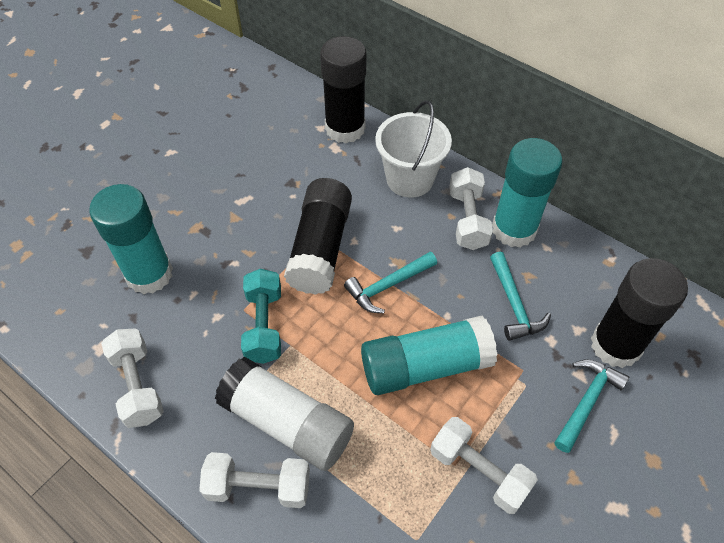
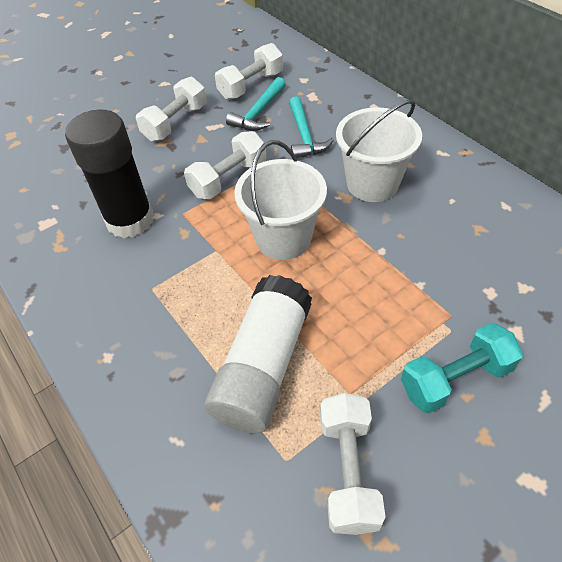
black glue stick: [284,178,352,295] [320,36,366,143] [591,258,688,368] = 3 -> [65,110,154,238] = 1
turquoise glue stick: [89,184,173,294] [361,315,498,395] [492,138,563,248] = 3 -> none = 0
turquoise hammer: [344,252,437,313] [490,252,551,341] [554,359,629,453] = 3 -> [226,77,286,131] [289,97,334,158] = 2
white bucket: [375,100,452,198] = 1 -> [234,140,327,260] [336,99,422,202] = 2

